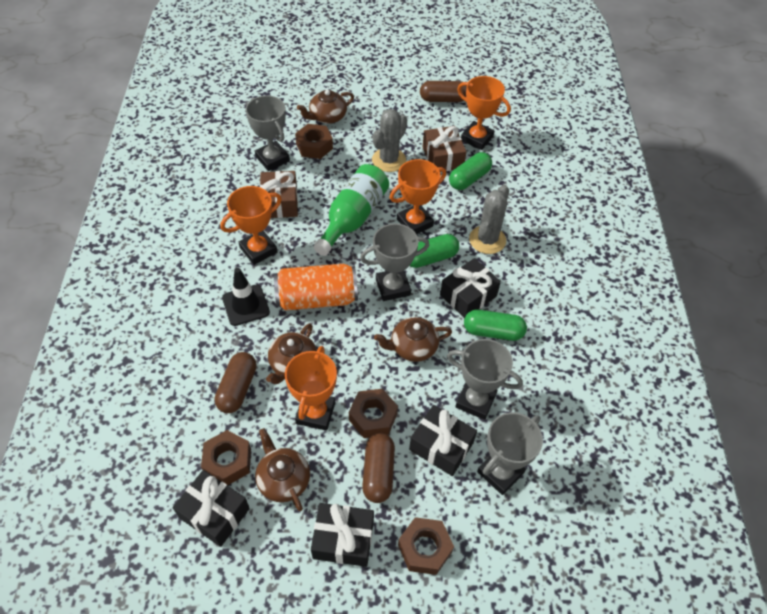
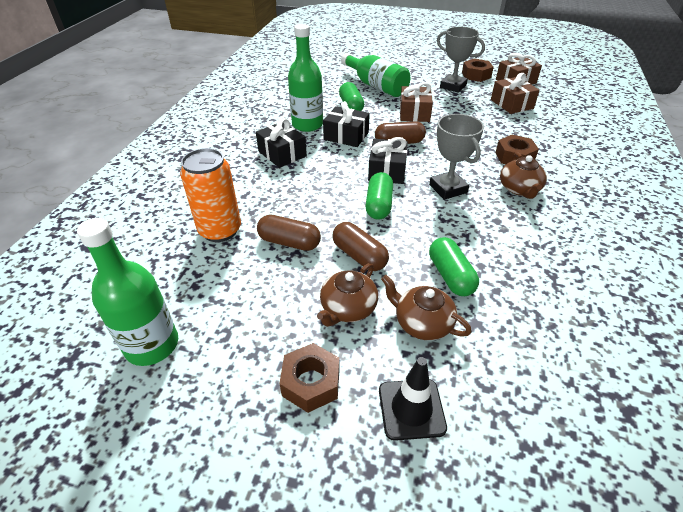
black gift: [173,470,250,547] [311,503,374,567] [409,405,477,476] [440,258,501,318] = 4 -> [256,118,307,168] [323,101,370,147] [368,137,408,184] = 3
brown gift: [260,171,298,218] [423,126,466,172] = 2 -> [400,82,433,122] [491,73,540,114] [496,53,542,85] = 3
brown nut: [201,430,251,486] [295,124,333,159] [349,389,398,438] [398,517,454,575] = 4 -> [279,343,339,413] [462,58,494,82] [495,135,539,164] = 3
brown teapot: [255,428,310,511] [266,323,317,384] [297,90,354,124] [374,317,452,362] = 4 -> [317,263,378,327] [381,275,472,340] [500,153,547,199] = 3
green bottle: [314,164,389,256] = 1 -> [77,218,178,366] [288,24,323,132] [341,53,410,97] = 3
grey cactus: [372,109,407,172] [469,185,509,254] = 2 -> none = 0
grey trophy: [246,95,290,171] [360,223,429,301] [447,339,523,420] [477,412,543,495] = 4 -> [429,114,484,200] [437,27,485,93] = 2
orange trophy: [220,186,282,265] [285,346,337,431] [390,159,446,234] [457,76,511,150] = 4 -> none = 0

